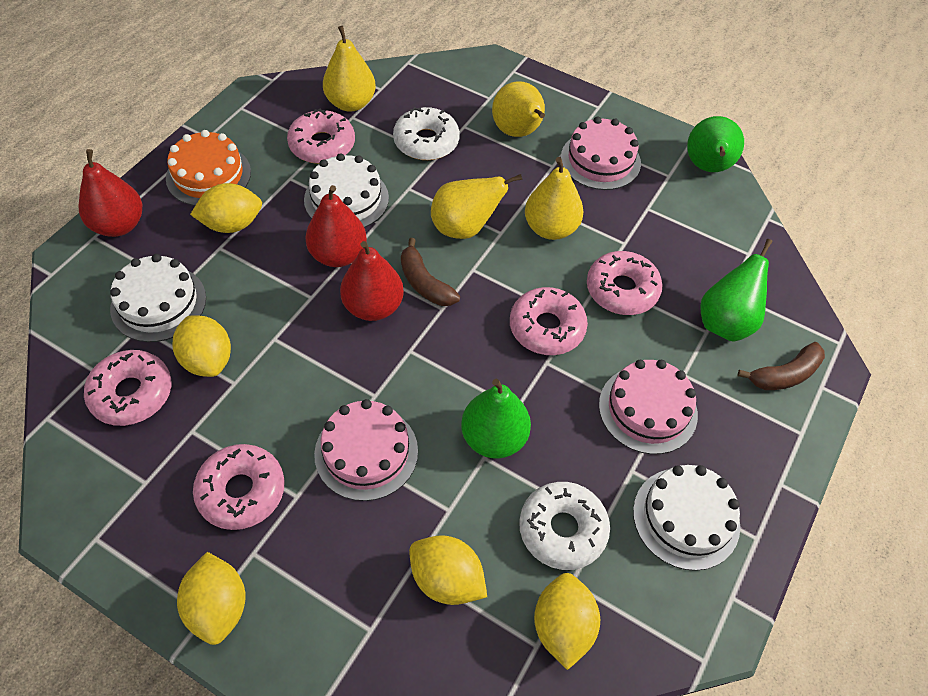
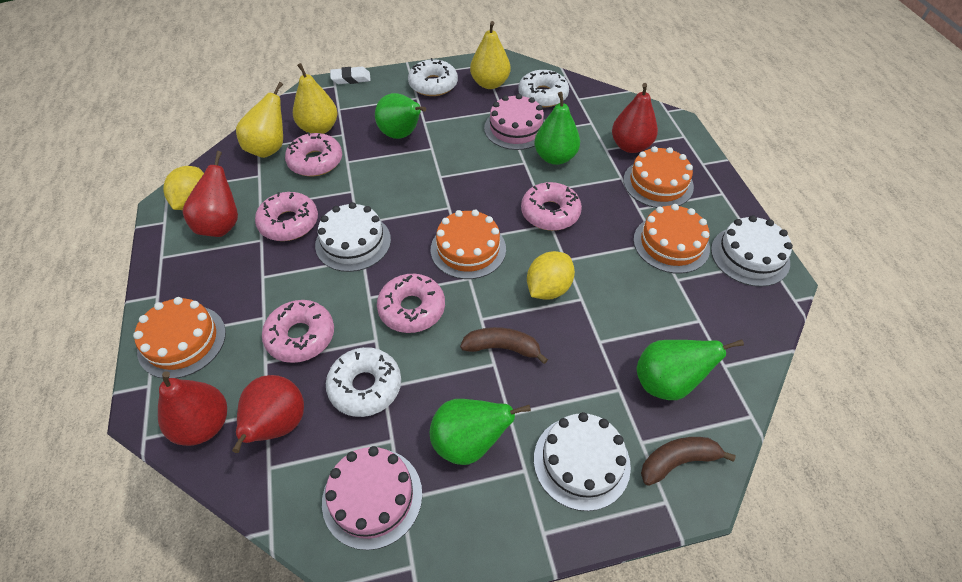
green pear: [461,379,531,459] [687,116,744,172] [700,239,773,342] = 3 -> [375,93,426,139] [430,399,531,465] [534,92,580,165] [636,339,744,400] = 4
orange cake: [166,130,251,206] = 1 -> [133,297,226,378] [431,210,506,279] [623,146,694,208] [633,204,710,274] = 4
pink cake: [314,399,418,501] [561,117,641,190] [599,360,698,454] = 3 -> [322,446,422,550] [484,94,545,150] = 2
red pear: [78,149,142,237] [305,185,367,267] [340,241,404,321] = 3 -> [158,371,227,446] [183,151,238,237] [232,375,304,453] [612,83,658,153] = 4
white donut: [393,107,460,160] [519,482,610,570] = 2 -> [326,347,401,417] [408,58,458,96] [518,70,569,107] = 3
white eraser: none = 0 -> [330,67,371,84] = 1
yellow lemon: [173,315,231,377] [177,552,246,645] [190,183,262,233] [409,535,487,605] [534,573,600,670] = 5 -> [163,166,204,210] [527,251,575,300] = 2
yellow pear: [323,26,376,112] [431,174,522,239] [492,81,545,137] [525,157,584,240] = 4 -> [236,82,283,158] [293,63,337,134] [470,21,511,89] = 3

